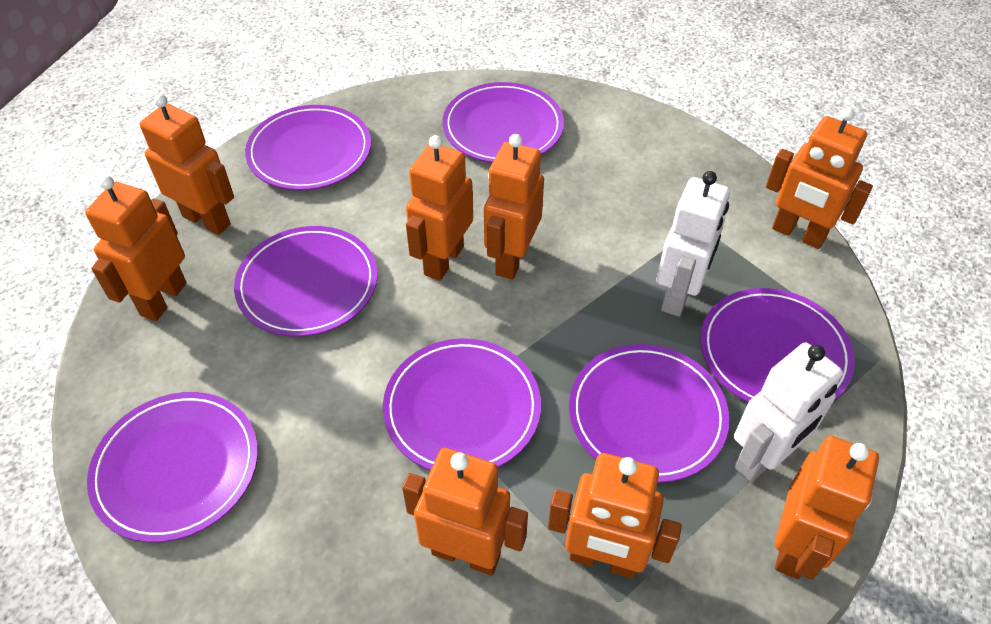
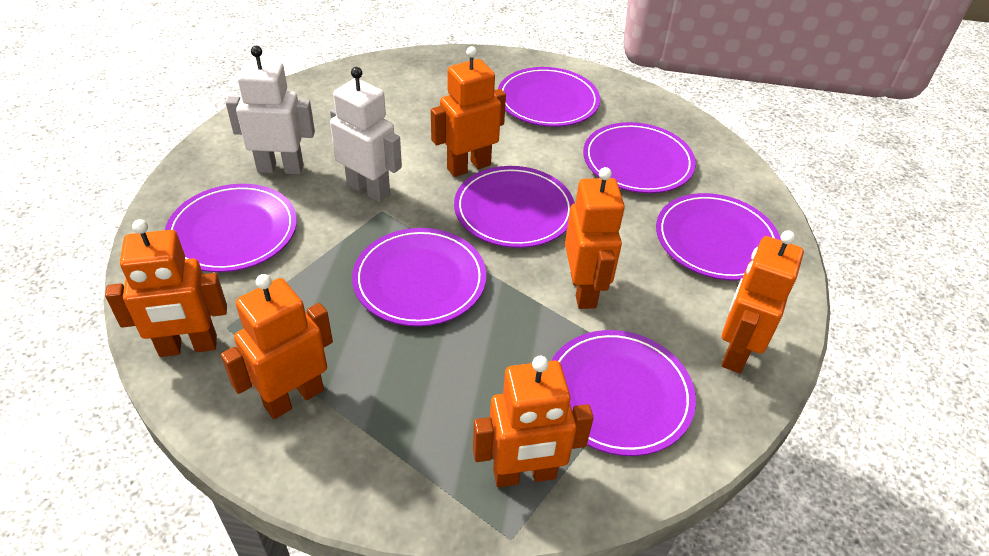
orange robot: [85,175,187,321] [140,94,234,235] [402,448,528,576] [406,135,473,281] [484,134,544,280] [548,453,682,579] [766,107,873,249] [775,436,879,579] = 8 -> [105,219,227,357] [221,274,333,419] [431,46,506,177] [473,356,594,487] [565,167,625,309] [722,231,804,373] = 6

